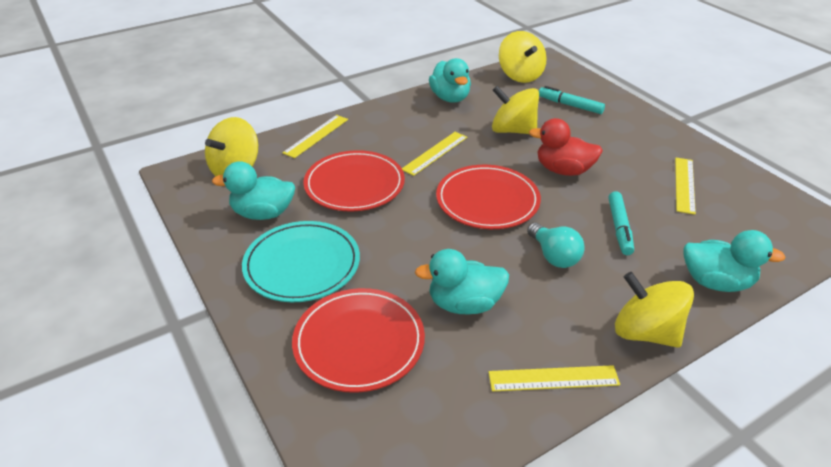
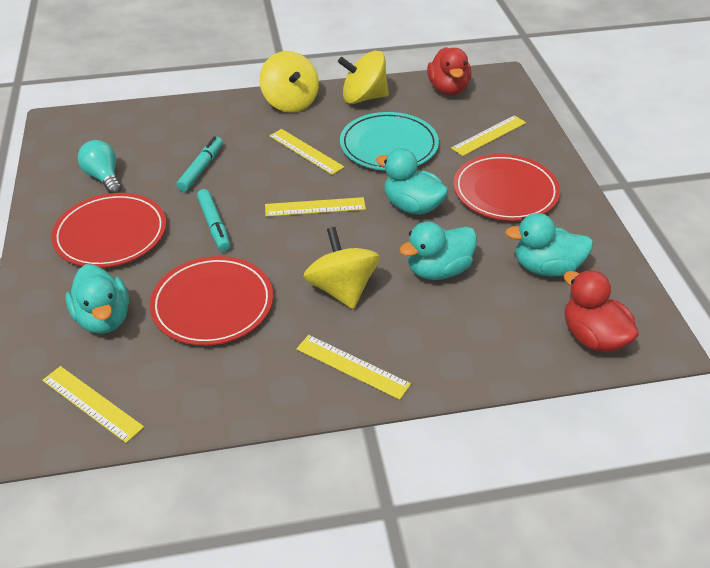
red duck: [529,118,603,176] = 1 -> [427,47,471,95] [564,270,639,352] = 2
yellow ruler: [282,115,348,158] [402,132,467,176] [489,365,620,391] [675,158,696,215] = 4 -> [42,366,144,443] [265,197,366,217] [269,129,344,175] [296,335,411,400] [451,115,526,156] = 5
yellow spinning top: [205,117,258,176] [492,86,539,134] [499,31,547,83] [615,272,694,348] = 4 -> [260,51,319,113] [303,227,380,309] [338,51,389,104] = 3

